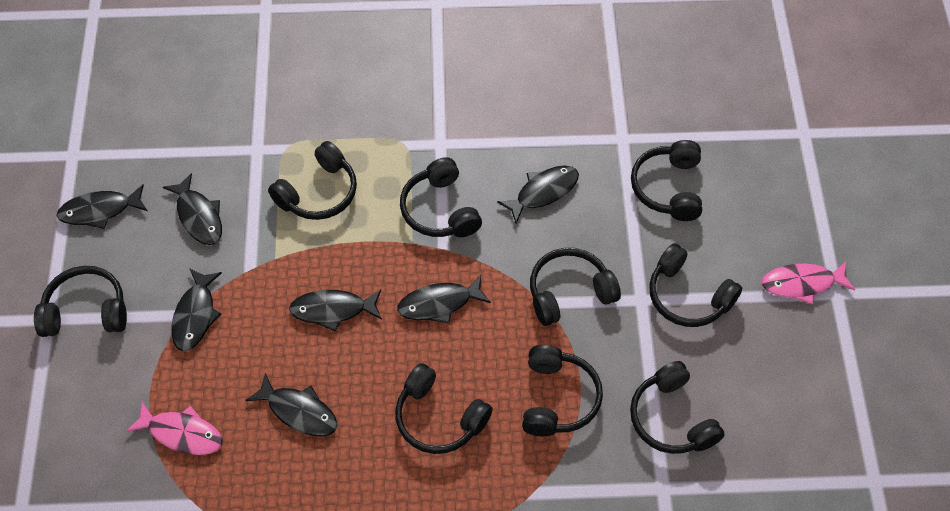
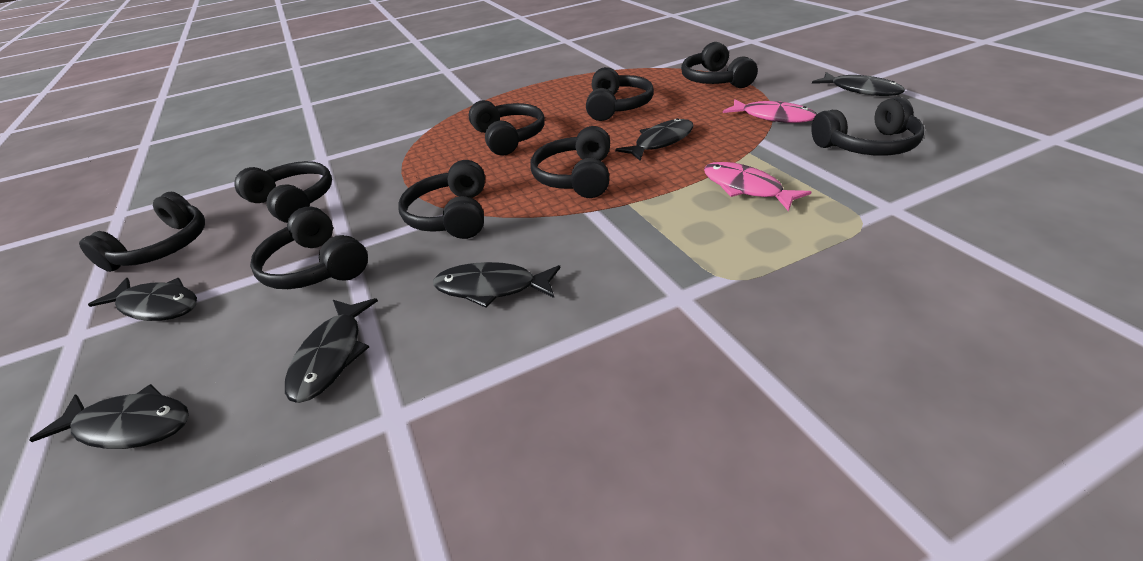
black fish: [56,184,147,229] [163,173,222,245] [171,268,222,351] [246,373,338,437] [289,290,382,332] [397,275,491,324] [497,165,579,224] = 7 -> [30,384,189,449] [88,278,197,321] [285,298,378,403] [433,262,560,308] [615,118,694,161] [812,72,905,96] = 6

